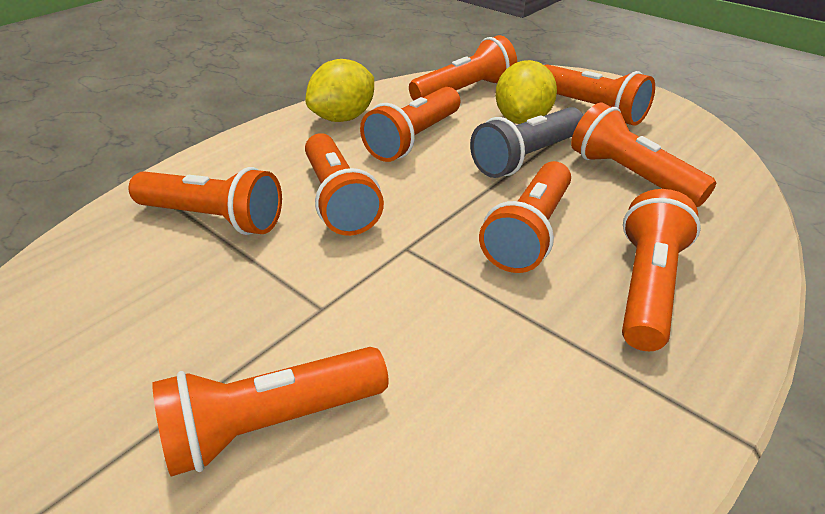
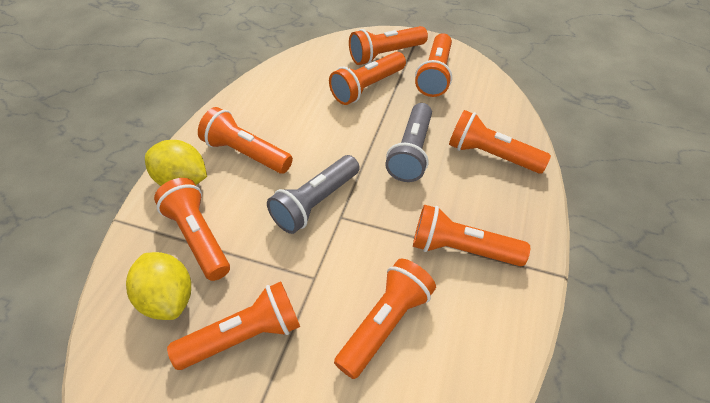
grey flashlight: [470,107,583,178] = 1 -> [267,155,360,234] [385,103,432,182] = 2

